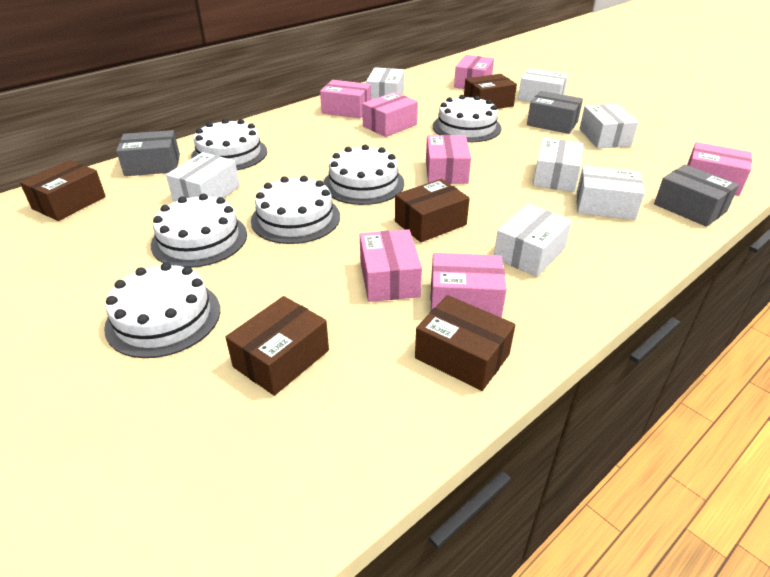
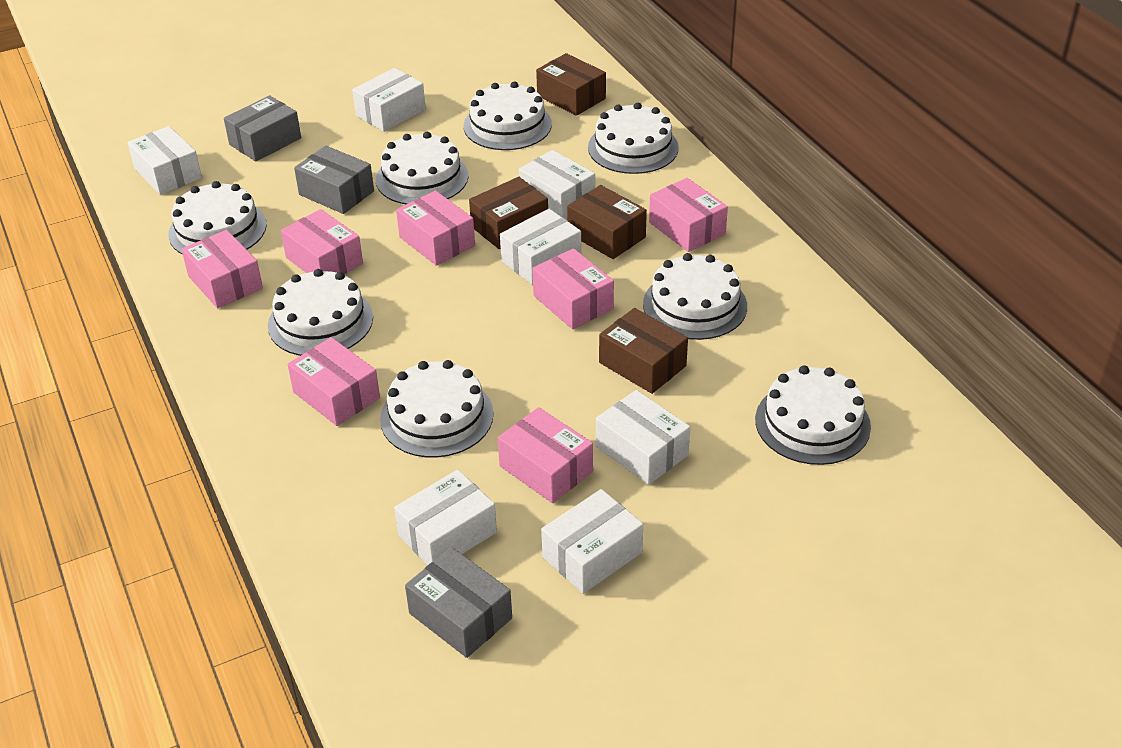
brown box: [20,160,106,221] [226,296,329,396] [395,179,470,242] [415,295,515,391] [464,74,517,109] = 5 -> [469,177,548,249] [536,53,606,116] [567,185,647,259] [599,308,688,394] = 4
white cake: [104,263,220,358] [151,194,247,268] [191,119,267,170] [251,176,340,244] [323,145,404,205] [433,95,502,142] = 6 -> [169,181,267,255] [268,269,373,356] [376,132,468,204] [380,360,493,458] [464,82,552,150] [588,103,679,174] [643,253,747,340] [755,365,871,465] = 8

